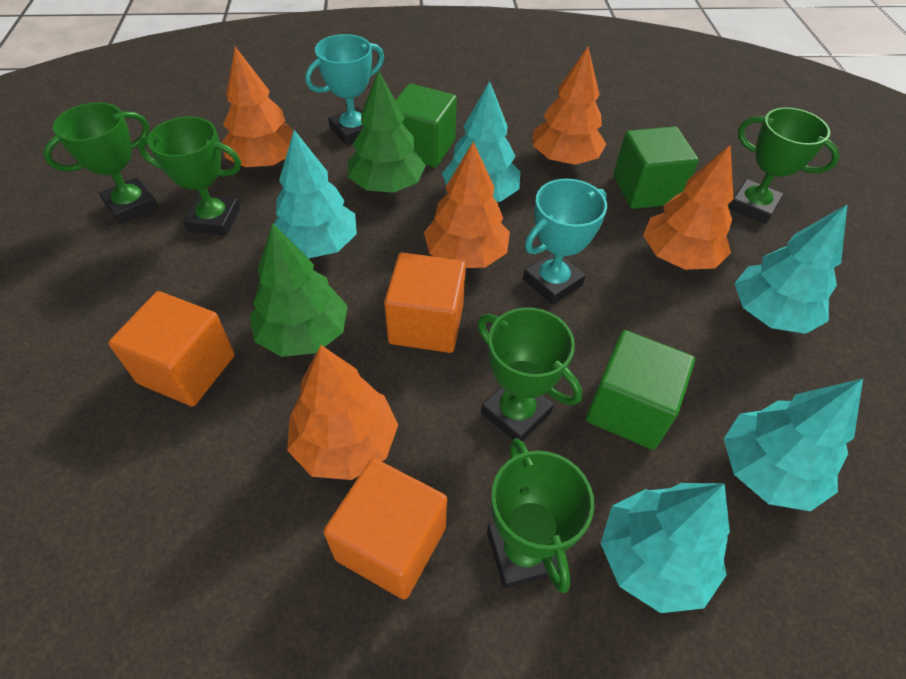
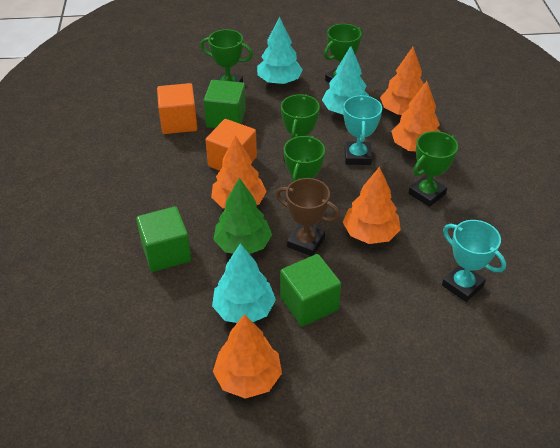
brown trophy: none = 0 -> [276,178,340,256] = 1
green tree: [250,223,348,357] [348,70,426,193] = 2 -> [213,178,272,254] = 1
orange cube: [108,291,235,406] [323,458,447,599] [384,252,466,353] = 3 -> [157,83,197,134] [205,119,257,171] = 2
turquoise tree: [274,130,357,258] [442,81,520,202] [601,483,730,613] [724,379,863,511] [734,204,848,334] = 5 -> [212,244,276,323] [257,17,303,84] [322,46,369,115] = 3

